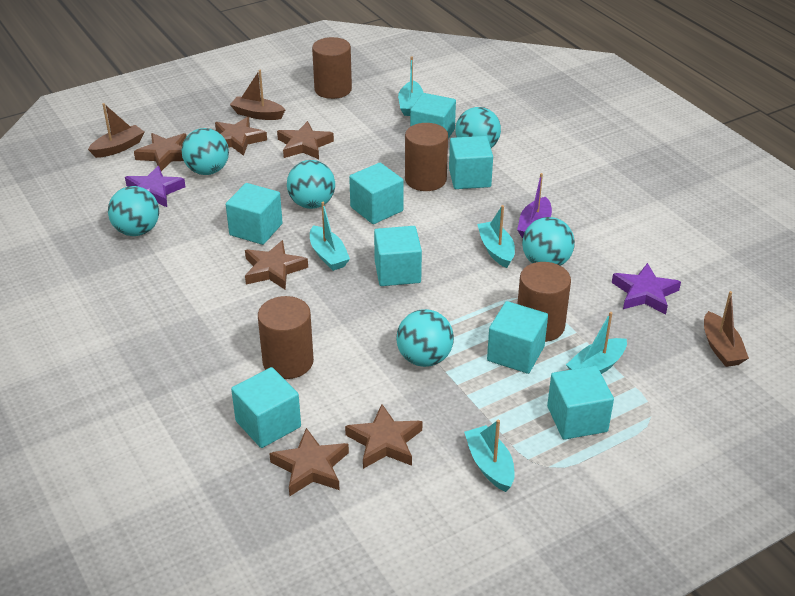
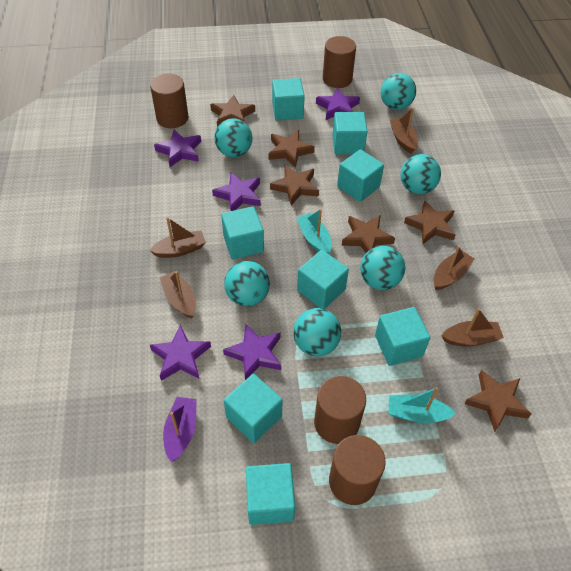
brown boat: [88,103,144,158] [230,70,285,120] [704,291,749,367] = 3 -> [149,217,206,258] [160,271,196,318] [390,108,418,154] [433,246,474,290] [441,308,504,346] = 5
purple star: [125,166,185,207] [612,263,681,314] = 2 -> [150,325,211,381] [154,130,201,167] [212,172,261,211] [223,324,281,380] [316,87,360,120] = 5
turquoise boat: [310,202,350,271] [398,56,424,116] [464,419,515,492] [477,205,515,268] [566,312,627,374] = 5 -> [297,209,332,254] [389,387,456,423] = 2

